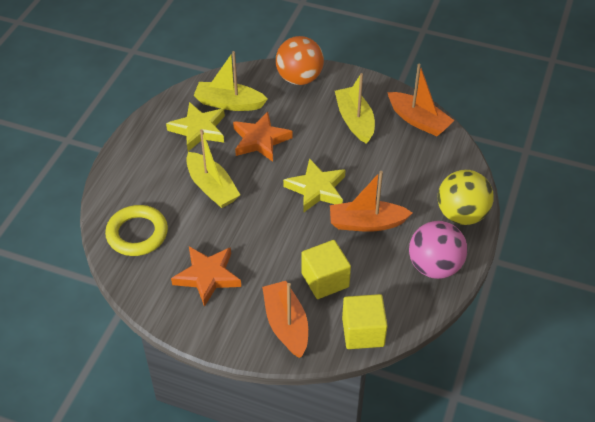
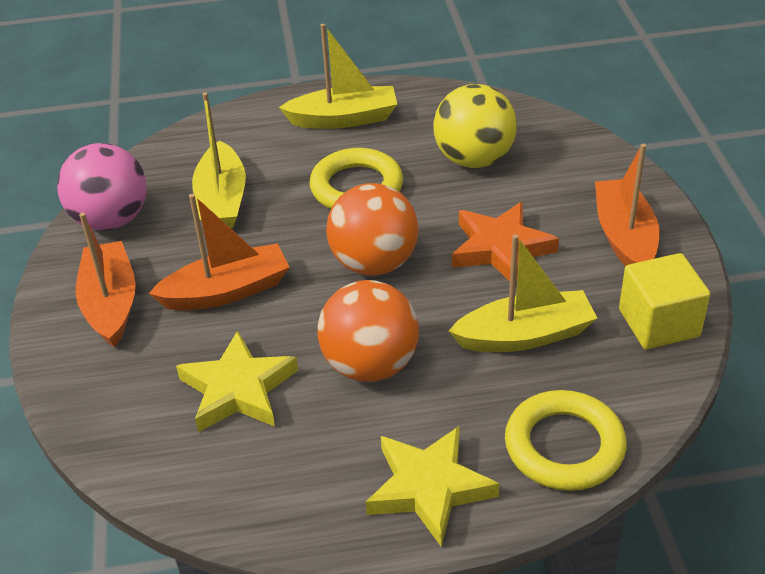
orange ball: [276,36,324,85] = 1 -> [317,280,419,382] [326,183,418,276] = 2
orange star: [171,247,241,307] [233,111,292,162] = 2 -> [452,202,559,281] = 1
yellow cube: [301,240,351,299] [342,294,388,349] = 2 -> [619,253,710,349] = 1
yellow ring: [105,205,168,256] = 1 -> [310,148,403,209] [505,390,627,491] = 2

